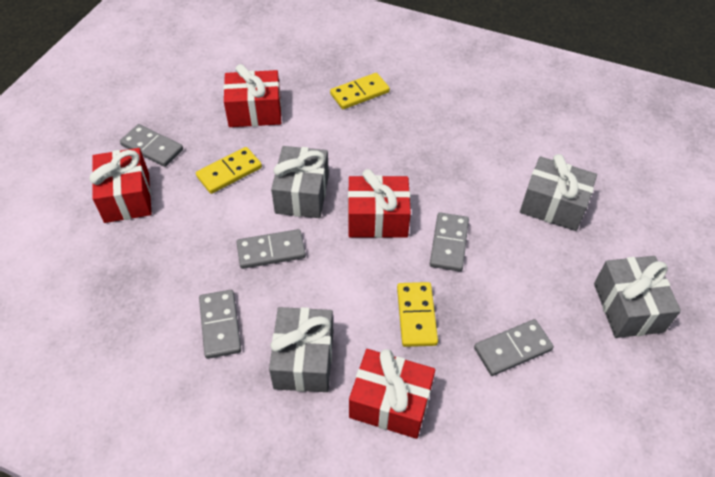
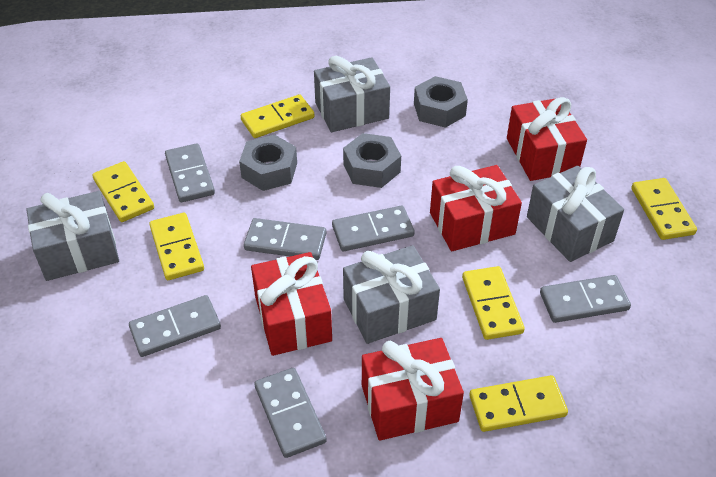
grey domino: [120,124,183,167] [199,290,241,359] [237,229,306,269] [430,212,469,272] [474,319,554,376] = 5 -> [129,295,221,357] [165,143,215,202] [244,218,326,260] [255,368,327,458] [332,206,415,251] [540,275,631,323] = 6
grey nut: none = 0 -> [239,134,297,191] [343,133,401,188] [414,76,468,128] = 3
yellow domino: [196,147,262,194] [330,73,390,109] [397,282,438,347] = 3 -> [92,161,154,222] [149,213,204,280] [241,94,314,138] [462,266,525,340] [469,375,568,432] [631,178,697,240] = 6

